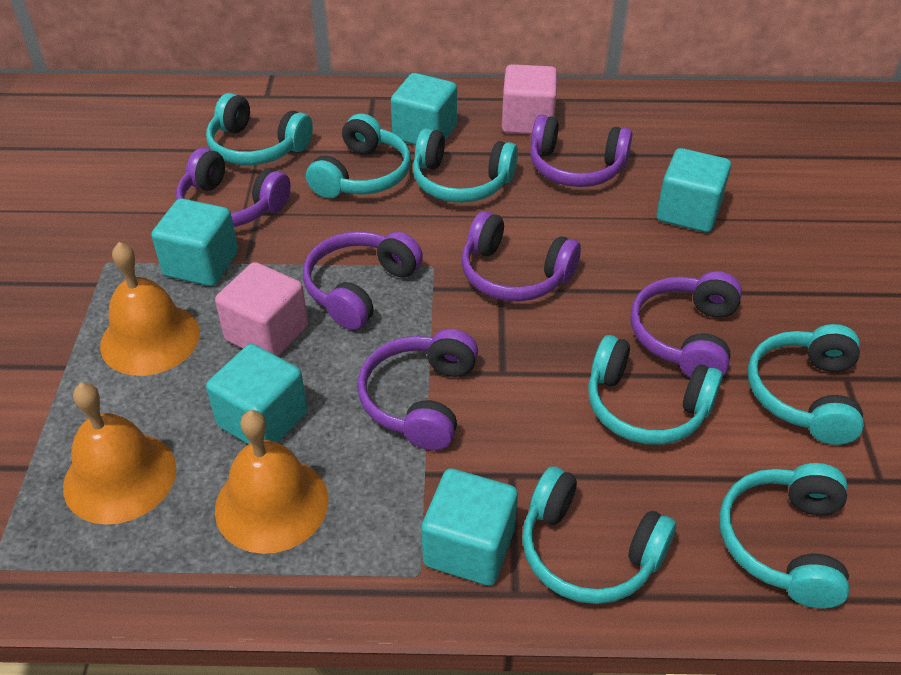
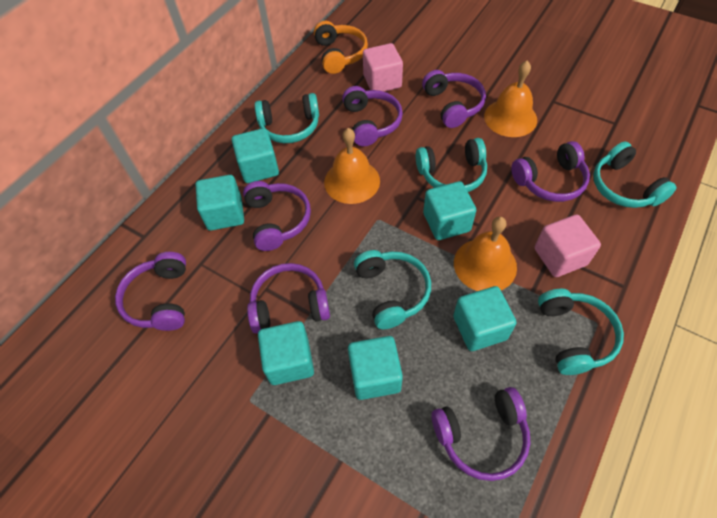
orange headphones: none = 0 -> [314,21,368,74] = 1
purple headphones: [176,148,291,227] [303,231,423,330] [357,329,478,450] [461,211,581,302] [530,115,633,187] [630,271,742,377] = 6 -> [115,252,186,331] [243,181,311,251] [247,263,330,334] [342,86,403,146] [422,70,486,128] [431,387,530,481] [511,141,590,202] = 7
turquoise cube: [151,198,238,286] [206,344,307,444] [391,73,457,145] [421,468,518,586] [657,148,731,233] = 5 -> [196,175,244,231] [232,128,279,183] [258,321,314,385] [348,336,403,400] [423,181,476,240] [453,286,517,351] = 6
turquoise headphones: [206,93,313,165] [306,113,411,198] [413,128,518,203] [522,466,676,604] [588,335,723,445] [719,463,850,609] [747,324,864,445] = 7 -> [254,93,319,143] [354,250,431,329] [416,138,487,192] [538,289,624,375] [593,141,677,208] = 5

